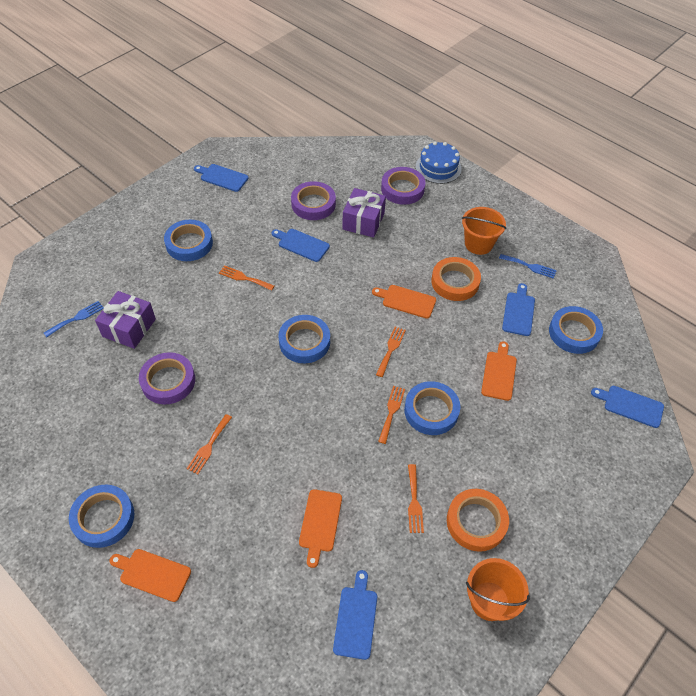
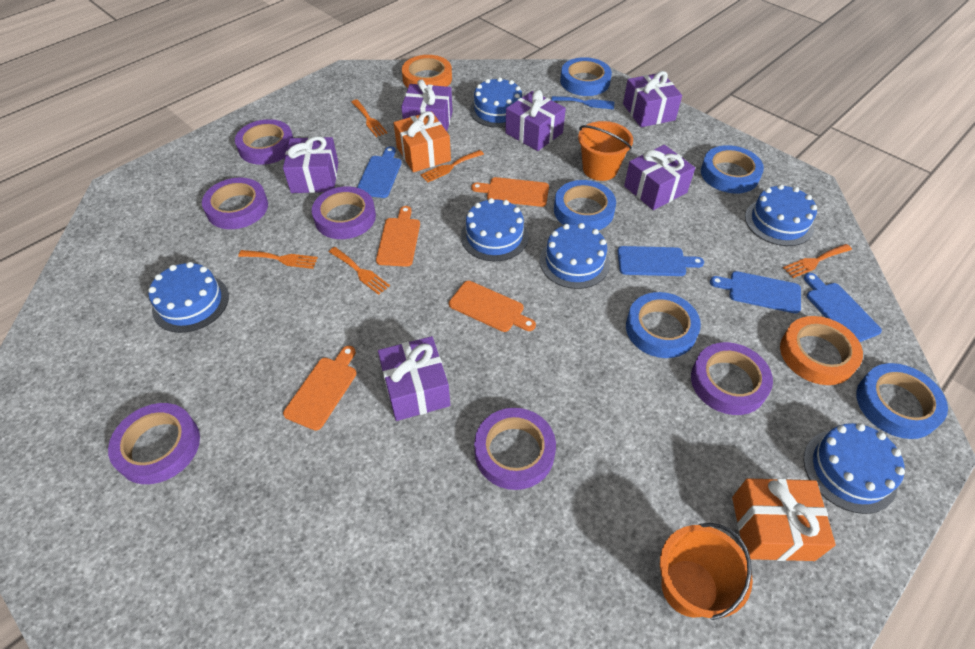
blue cake: [416,142,462,184] = 1 -> [148,262,229,333] [461,198,528,261] [470,77,522,128] [540,223,610,289] [745,184,817,246] [804,423,905,514] = 6
blue cutting board: [194,164,249,192] [272,229,330,262] [333,570,377,660] [502,283,535,336] [591,386,664,428] = 5 -> [357,146,402,198] [617,246,704,276] [710,271,801,314] [804,273,882,342] = 4
blue fork: [44,301,104,337] [499,254,557,279] = 2 -> [551,96,615,109] = 1
orange gift: none = 0 -> [393,111,451,172] [732,478,836,561] = 2
purple gift: [95,291,156,349] [342,188,386,238] = 2 -> [283,136,338,193] [378,336,450,421] [401,79,453,131] [505,90,566,151] [623,71,682,127] [624,145,695,210] = 6
purple tape: [139,352,195,405] [291,181,336,220] [381,167,425,205] = 3 -> [108,403,200,484] [202,178,268,229] [235,119,293,165] [312,187,376,239] [474,408,556,490] [691,342,773,415] = 6

